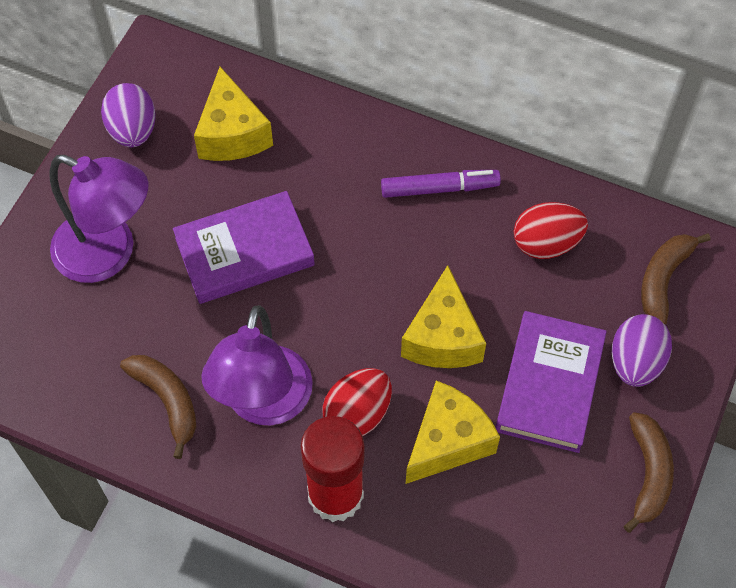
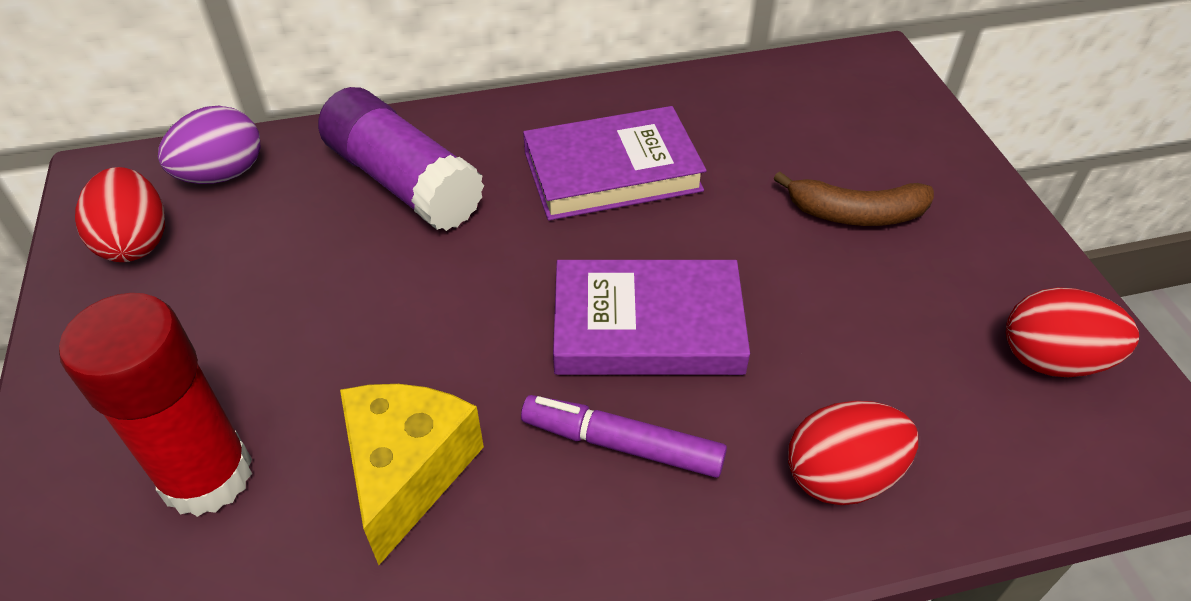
brown banana: [120,355,196,459] [623,412,674,533] [641,234,710,324] = 3 -> [774,171,934,226] = 1
purple egg: [101,83,156,147] [612,314,672,387] = 2 -> [158,106,261,184] = 1
purple glue stick: none = 0 -> [318,87,485,231] = 1
purple lamp: [50,155,148,283] [202,305,313,425] = 2 -> none = 0
red egg: [322,368,392,436] [514,202,588,259] = 2 -> [75,167,165,262] [788,401,918,505] [1006,287,1139,377] = 3
yellow cheese: [194,67,273,161] [401,265,486,368] [406,381,500,484] = 3 -> [340,384,484,565] = 1

